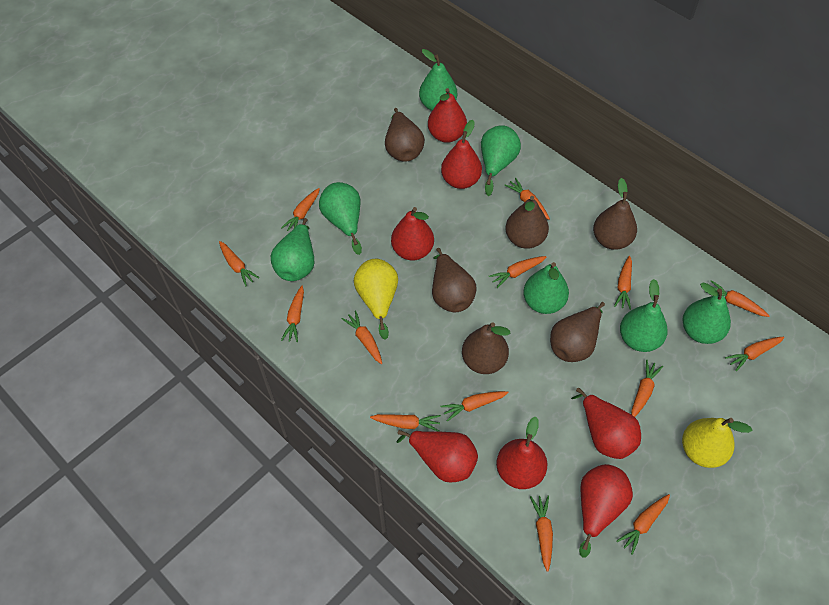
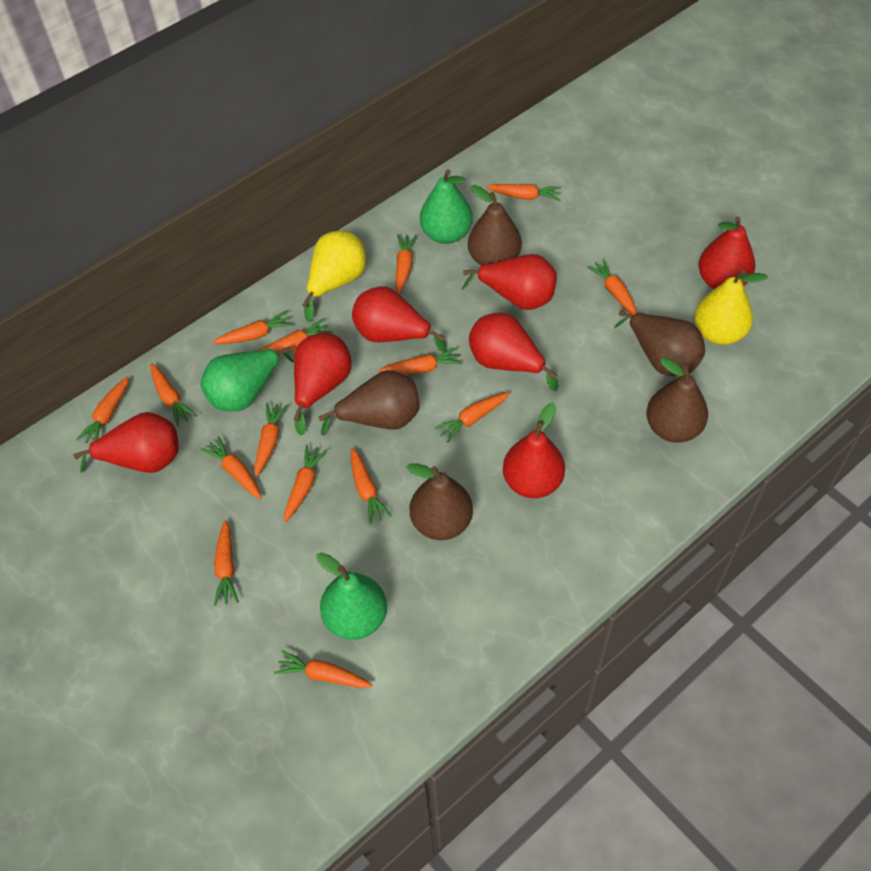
brown pear: [385,108,425,162] [432,248,476,312] [462,322,510,374] [505,196,549,249] [550,302,605,362] [593,178,637,250] = 6 -> [318,370,420,435] [406,463,473,540] [468,185,522,266] [614,310,705,376] [646,357,708,443] = 5
green pear: [271,218,314,281] [319,182,362,255] [419,49,457,111] [481,125,521,196] [523,262,569,314] [620,279,668,352] [683,283,731,344] = 7 -> [201,347,294,411] [316,552,387,640] [420,169,473,244] = 3
orange carrot: [219,241,259,286] [281,188,320,231] [281,286,304,342] [341,311,382,364] [370,414,441,431] [441,391,509,422] [489,256,546,288] [504,178,550,220] [530,495,553,572] [614,256,632,310] [617,494,670,555] [631,359,663,417] [705,280,769,317] [725,337,784,371] = 14 -> [76,376,129,443] [150,363,197,426] [201,436,262,499] [213,311,293,344] [214,520,239,606] [254,403,288,477] [259,318,333,353] [274,650,372,688] [284,445,328,522] [351,448,392,524] [379,347,463,374] [396,234,417,294] [435,392,510,443] [486,184,561,201] [587,259,637,315] = 15

